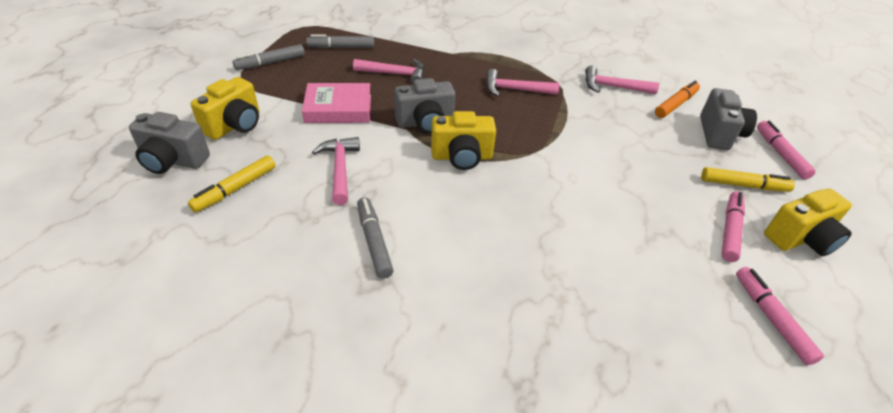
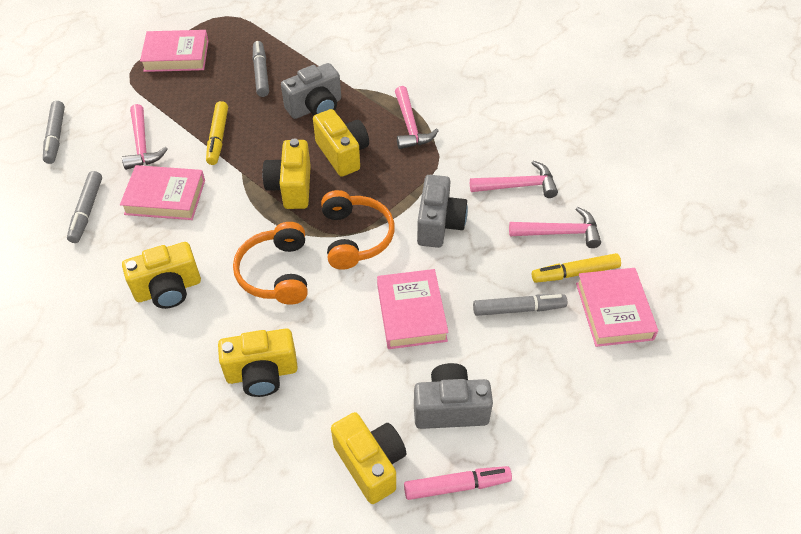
grey marker: [233,44,305,70] [306,34,374,48] [357,197,394,279] = 3 -> [43,101,65,164] [67,171,102,243] [253,41,269,97] [473,294,567,316] = 4
orange headphones: none = 0 -> [233,222,308,304] [321,190,395,270] = 2
orange marker: [655,81,700,118] = 1 -> none = 0
pink book: [302,83,371,123] = 1 -> [120,165,205,220] [140,30,209,72] [377,269,449,349] [576,268,658,347] = 4
pink marker: [722,191,745,262] [736,267,824,365] [757,121,816,180] = 3 -> [404,466,512,500] = 1
yellow camera: [191,77,259,140] [431,111,496,170] [764,189,852,256] = 3 -> [122,242,201,309] [218,328,298,397] [262,138,311,209] [313,109,369,177] [331,412,406,504] = 5

